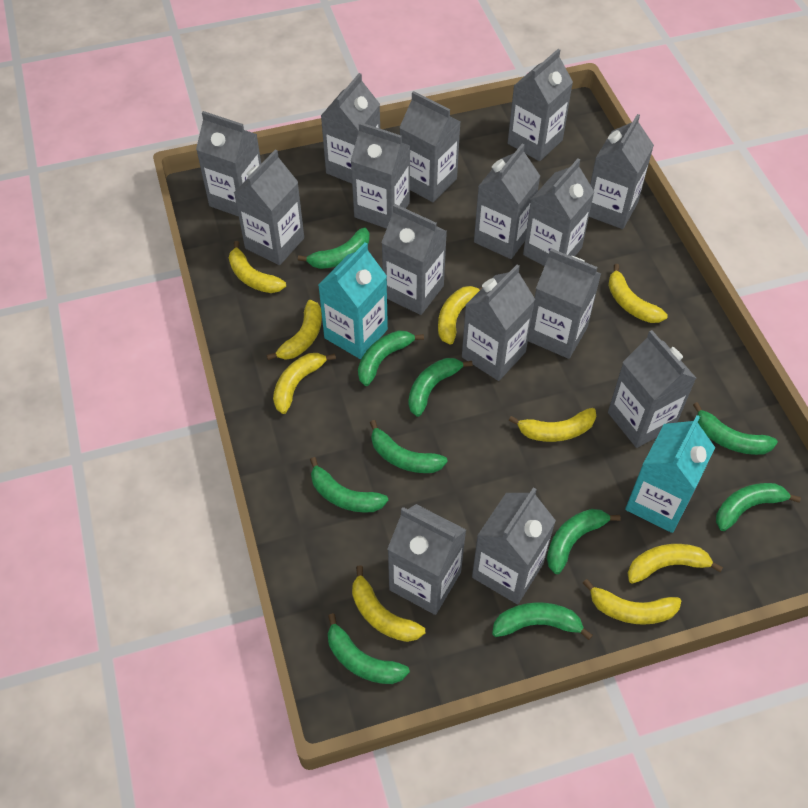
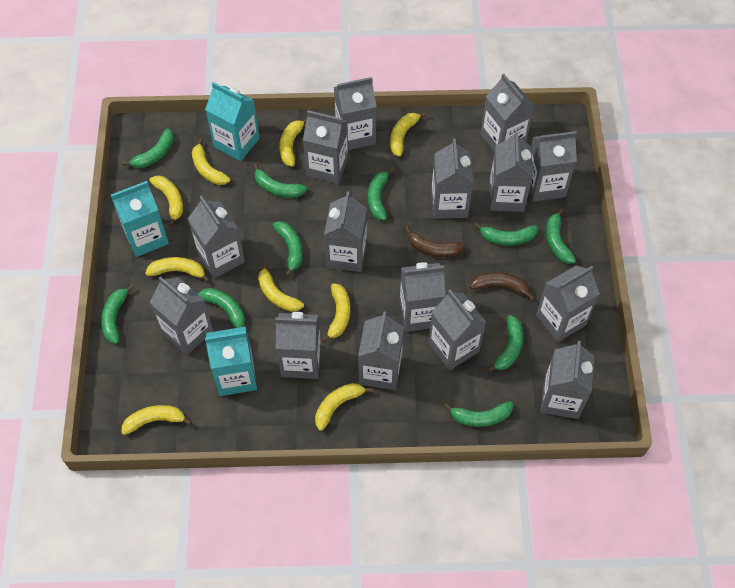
brown banana: none = 0 -> [404,226,465,258] [470,272,535,301] = 2
turquoise carton: [318,242,388,359] [625,415,715,533] = 2 -> [110,181,169,257] [205,82,259,161] [205,327,257,396] = 3

